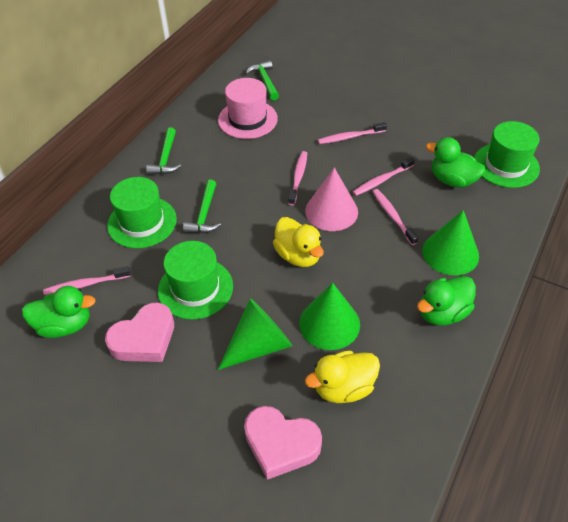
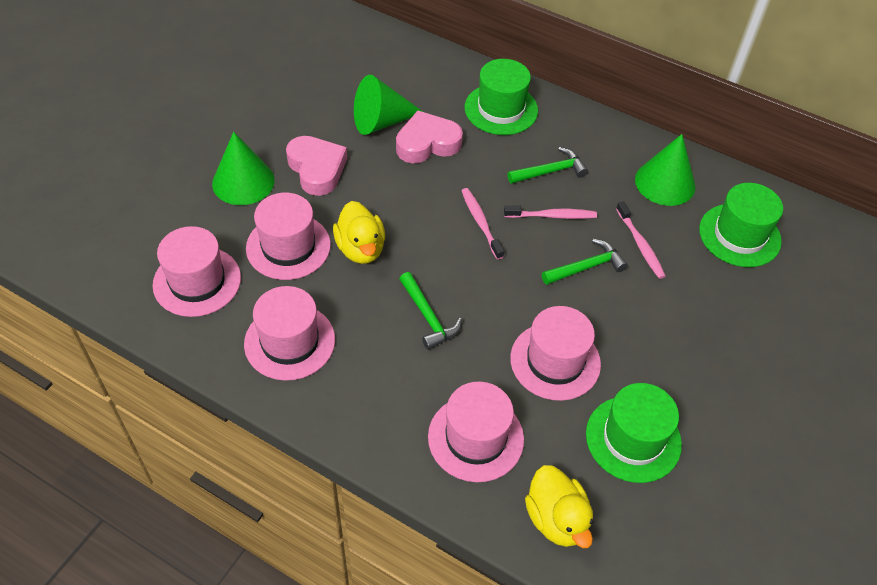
green duck: [22,286,95,338] [417,276,476,325] [426,137,485,188] = 3 -> none = 0
pink cone: [305,168,358,231] = 1 -> none = 0
pink hat: [218,78,278,139] = 1 -> [153,226,241,317] [244,286,335,381] [246,193,331,280] [428,382,524,482] [510,306,601,401] = 5
pink toothbrush: [43,266,131,295] [288,151,307,205] [318,122,387,144] [353,157,415,196] [372,189,418,245] = 5 -> [461,188,504,260] [504,205,597,219] [616,201,666,279] = 3

